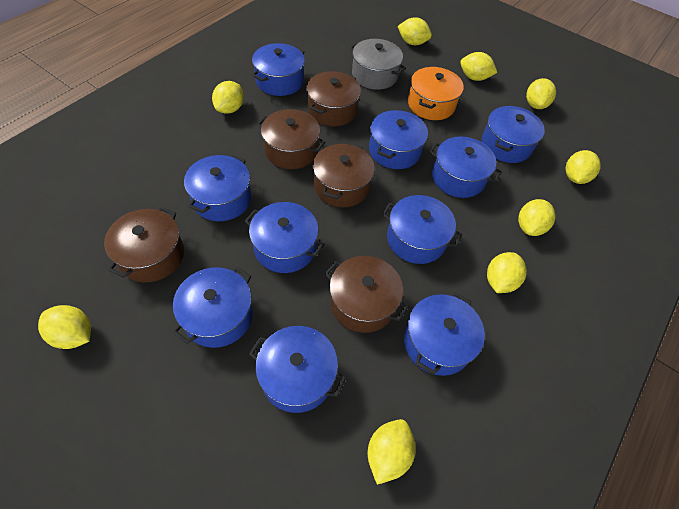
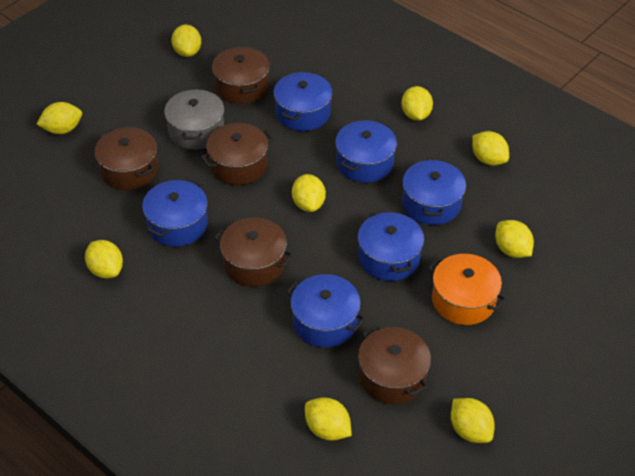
blue pot: [172,267,253,348] [184,154,251,221] [245,202,324,273] [249,326,346,413] [252,43,305,96] [369,110,428,169] [382,195,462,264] [404,292,485,376] [429,136,502,198] [482,106,545,163] = 10 -> [142,179,208,247] [274,72,333,131] [286,274,366,348] [335,120,397,183] [358,210,424,281] [402,158,466,225] = 6

